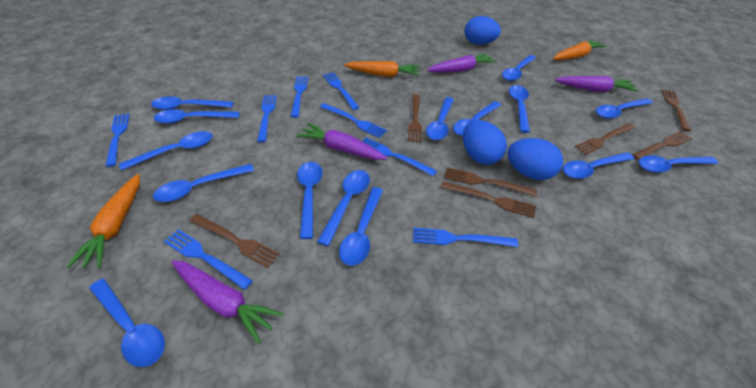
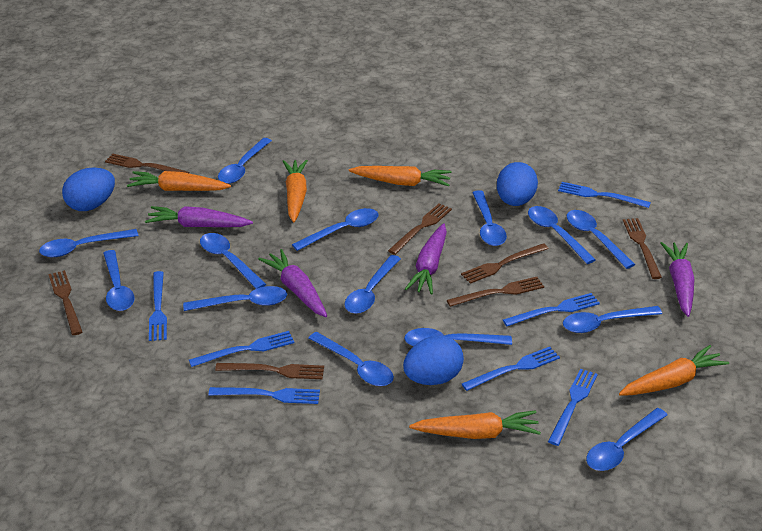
blue fork: [106,113,130,167] [164,229,253,290] [257,95,277,142] [291,76,308,118] [320,103,387,138] [323,72,360,110] [363,138,437,176] [413,227,518,247] = 8 -> [149,271,167,341] [189,331,295,367] [208,387,320,404] [462,347,560,391] [503,293,600,326] [548,369,598,446] [558,182,651,208] = 7
blue spoon: [89,279,165,367] [119,131,213,171] [151,96,233,110] [153,164,254,202] [154,109,239,124] [297,162,323,239] [317,170,370,246] [339,187,383,266] [426,97,454,140] [453,101,501,136] [502,55,536,81] [509,85,530,133] [563,152,635,179] [596,98,653,119] [639,156,718,173] = 15 -> [39,229,139,257] [103,250,135,311] [183,286,287,311] [200,233,266,289] [218,138,272,184] [292,208,378,251] [308,332,394,386] [344,255,401,314] [404,328,512,347] [472,190,507,246] [528,206,596,264] [563,306,662,333] [567,210,635,269] [586,408,667,471] = 14
orange carrot: [66,174,140,268] [344,61,420,77] [553,39,607,60] = 3 -> [127,171,231,191] [282,160,308,222] [349,166,452,186] [409,410,541,439] [619,345,729,396] = 5

